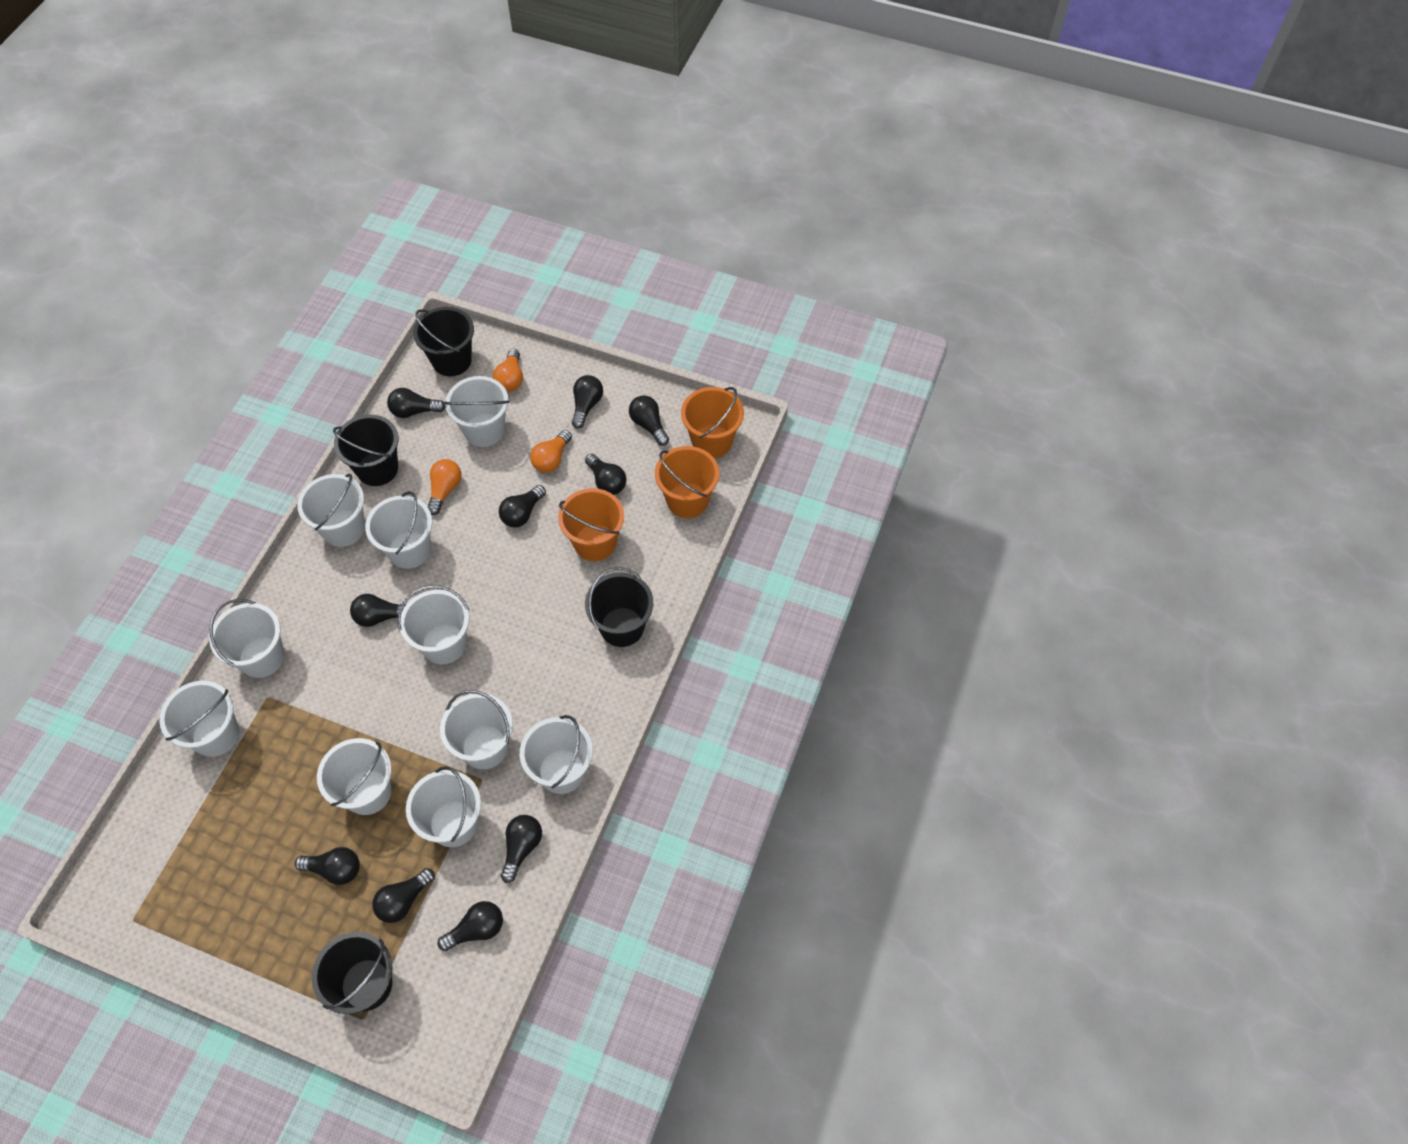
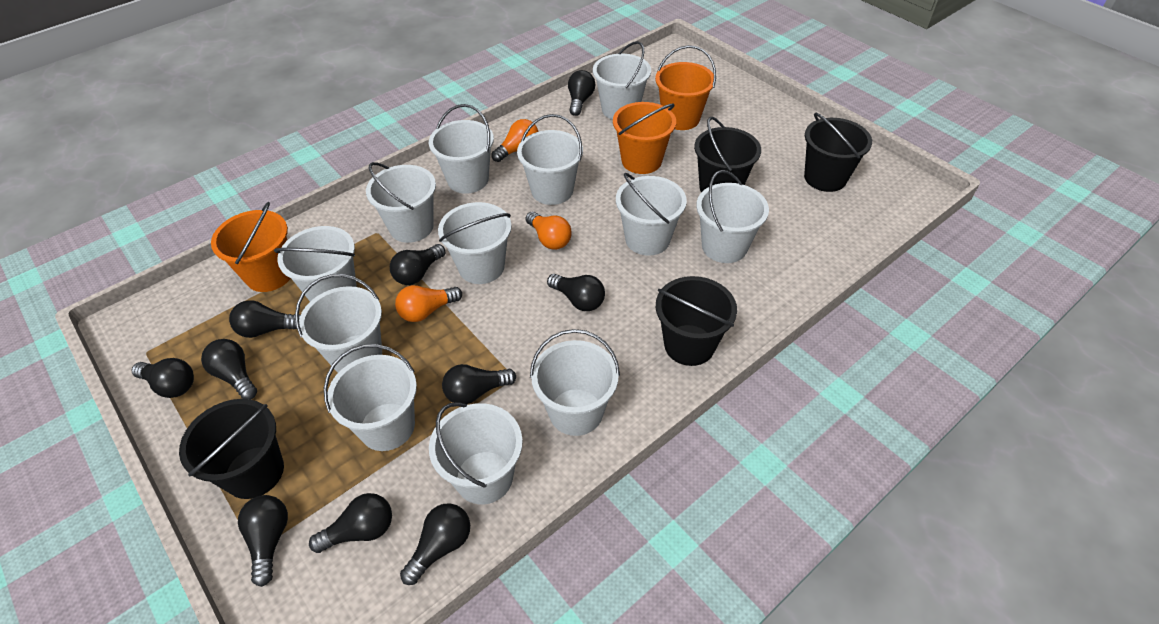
white bucket: [159,681,239,757] [209,599,284,678] [298,474,365,547] [317,738,392,815] [365,491,432,569] [398,585,469,664] [406,766,481,847] [440,690,513,769] [444,376,510,447] [520,715,593,794] = 10 -> [274,226,357,301] [295,274,382,373] [324,344,417,451] [366,162,436,243] [429,104,494,194] [429,402,523,504] [438,202,512,284] [517,114,583,205] [530,329,620,436] [593,41,651,120] [616,173,687,256] [696,170,769,263] = 12

